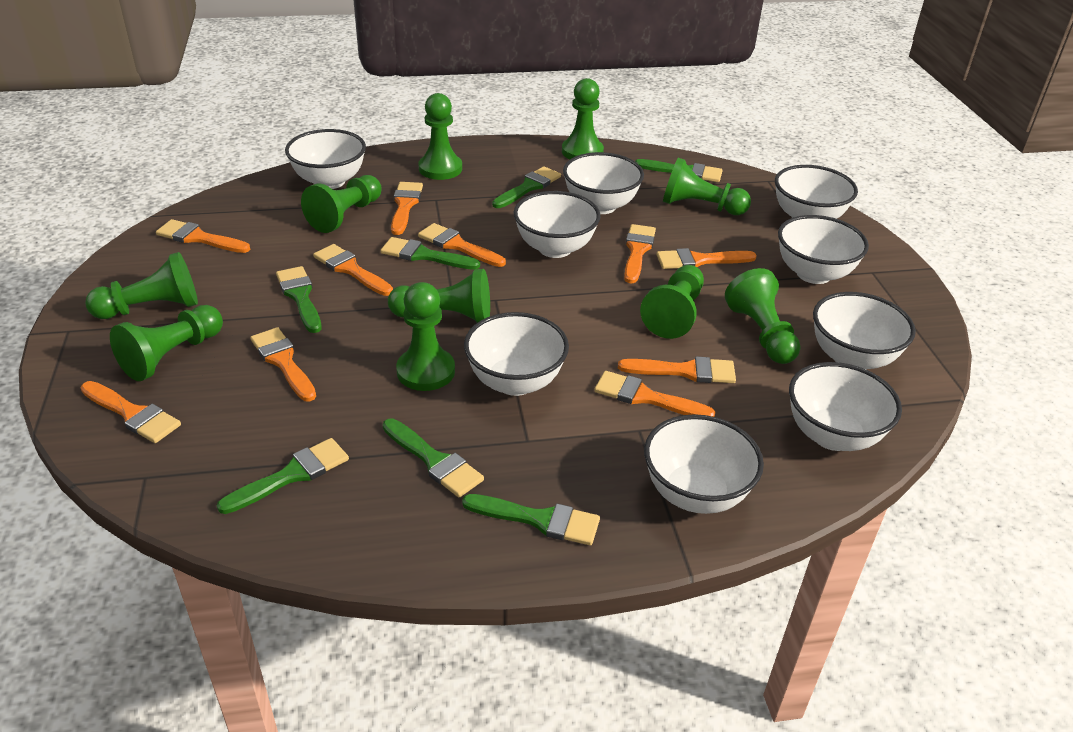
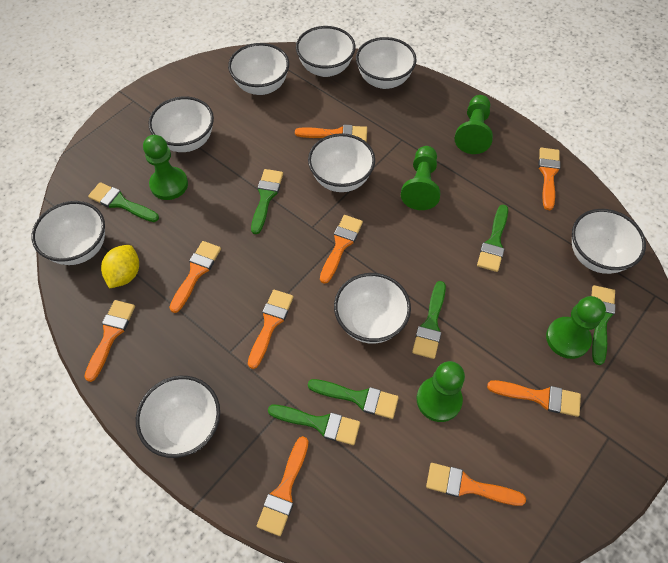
green pawn: [85,252,198,319] [110,305,223,381] [301,175,381,233] [388,269,490,323] [396,282,455,391] [419,93,462,180] [562,78,604,159] [640,265,704,339] [663,158,751,215] [725,268,801,364] = 10 -> [143,135,188,200] [401,146,440,210] [417,361,465,422] [455,95,493,154] [546,296,606,359] = 5
orange brush: [81,381,181,443] [156,219,250,253] [250,327,316,402] [313,244,393,296] [391,182,423,235] [418,223,506,267] [594,371,716,417] [618,356,736,383] [624,224,656,284] [656,248,757,269] = 10 -> [84,300,135,382] [169,241,221,313] [248,290,294,369] [257,436,309,536] [295,125,367,142] [320,215,363,284] [426,463,526,506] [487,380,581,417] [538,148,560,210] = 9
yellow lemon: none = 0 -> [101,245,139,289] = 1

